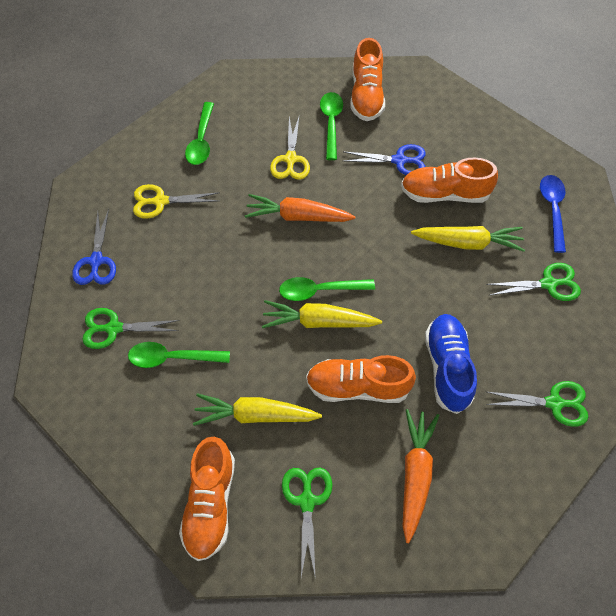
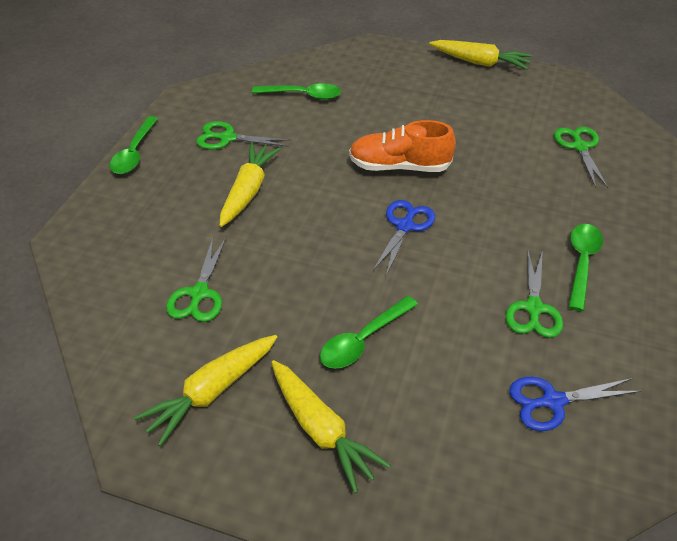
blue shoe: [425,314,477,414] = 1 -> none = 0
blue spoon: [540,175,566,253] = 1 -> none = 0
orange carrot: [245,194,356,222] [402,409,439,543] = 2 -> none = 0
orange shoe: [179,437,235,561] [306,355,416,403] [350,38,385,121] [401,157,498,203] = 4 -> [349,120,456,172] = 1
yellow carrot: [193,393,322,426] [262,300,382,328] [411,226,525,252] = 3 -> [134,335,277,446] [220,143,281,227] [271,360,391,493] [429,40,532,70] = 4
yellow scissors: [133,184,220,219] [270,117,310,180] = 2 -> none = 0

